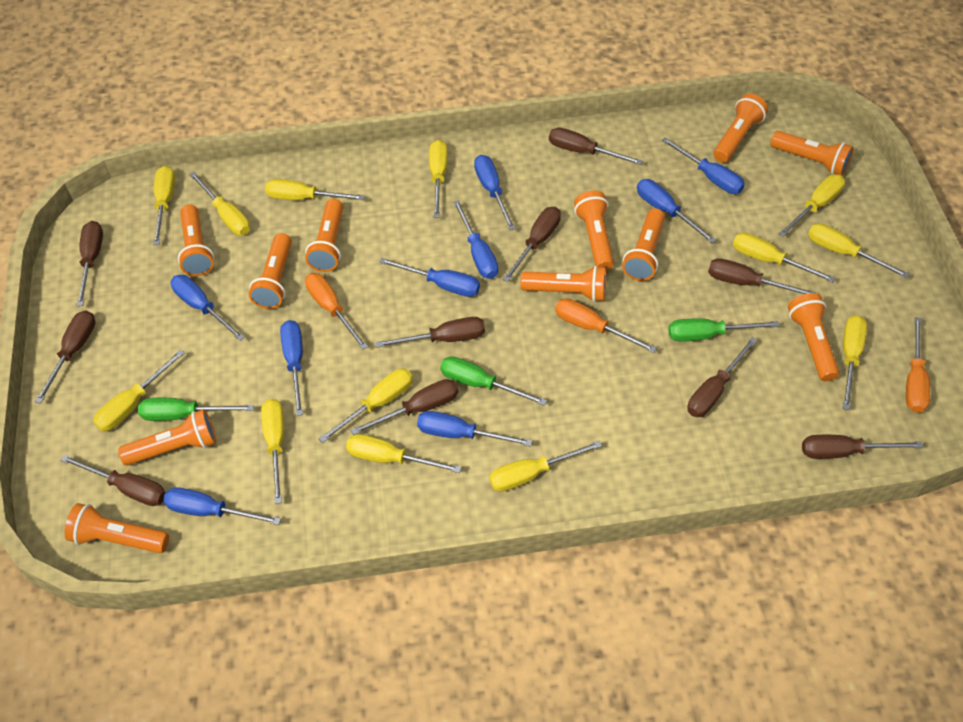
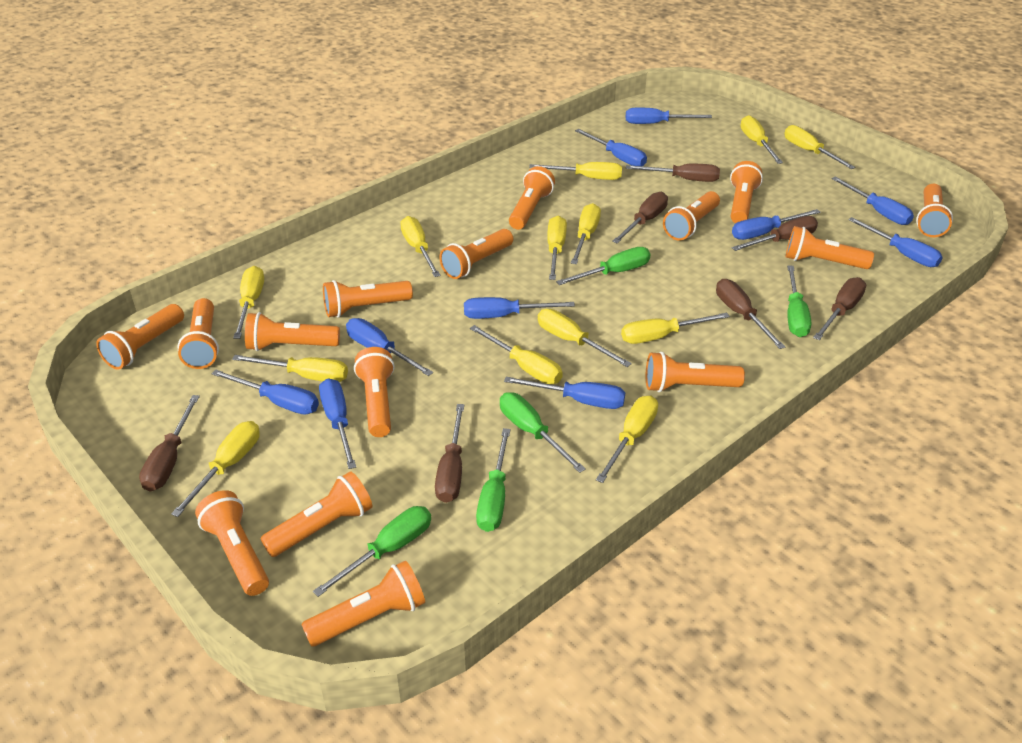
blue screwdriver: [163,487,281,525] [171,275,245,341] [280,320,303,416] [379,258,480,297] [417,411,532,447] [453,200,498,279] [474,155,516,230] [637,179,716,243] [661,137,745,194] = 9 -> [211,369,319,415] [319,378,356,469] [346,318,433,376] [464,297,575,319] [504,377,625,409] [575,129,647,166] [626,108,712,124] [732,209,821,240] [831,177,914,225] [848,217,943,267] = 10
brown screwdriver: [35,310,95,404] [60,455,165,506] [76,221,103,306] [351,379,458,435] [375,317,485,348] [503,207,561,282] [549,128,643,165] [687,337,758,417] [708,258,816,294] [802,435,923,459] = 10 -> [139,395,200,492] [435,404,464,503] [612,192,668,244] [626,164,720,182] [716,279,785,349] [732,216,818,251] [813,277,866,340] = 7
green screwdriver: [138,398,254,421] [440,356,547,406] [668,318,780,342] = 3 -> [313,506,431,597] [476,428,511,532] [500,392,586,473] [556,247,650,285] [787,265,811,337] = 5
orange flashlight: [65,503,169,553] [118,409,216,466] [178,204,214,276] [249,233,292,309] [305,199,343,272] [520,266,606,302] [574,191,614,271] [622,208,665,281] [713,94,768,163] [770,131,854,176] [788,293,840,381] = 11 -> [96,304,184,370] [177,298,219,369] [195,490,269,596] [245,312,340,351] [260,471,372,557] [301,561,425,647] [323,280,413,318] [354,347,395,437] [439,229,513,279] [509,166,555,230] [646,352,745,392] [663,191,720,240] [730,161,763,223] [786,226,874,269] [916,184,953,237] = 15
orange screwdriver: [305,273,368,350] [555,298,657,353] [906,317,930,413] = 3 -> none = 0

